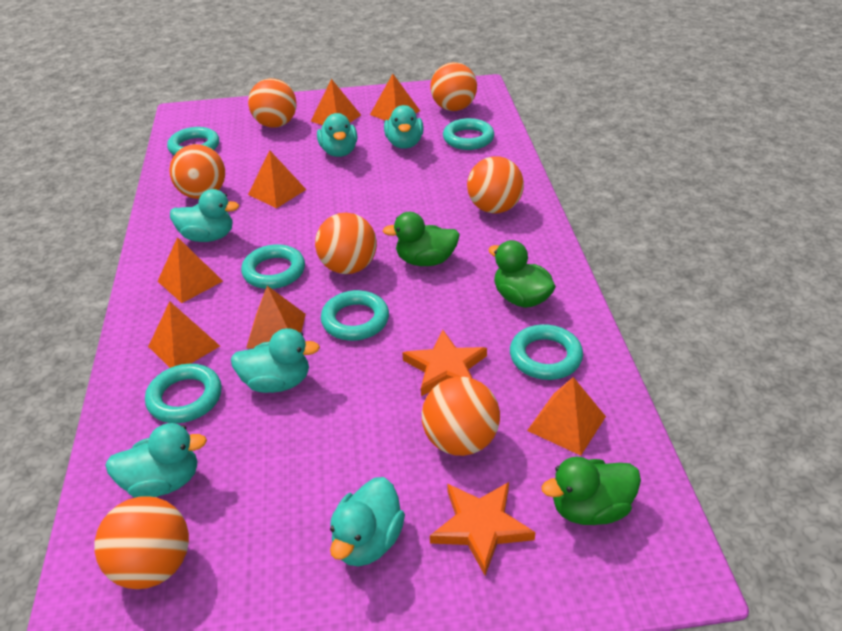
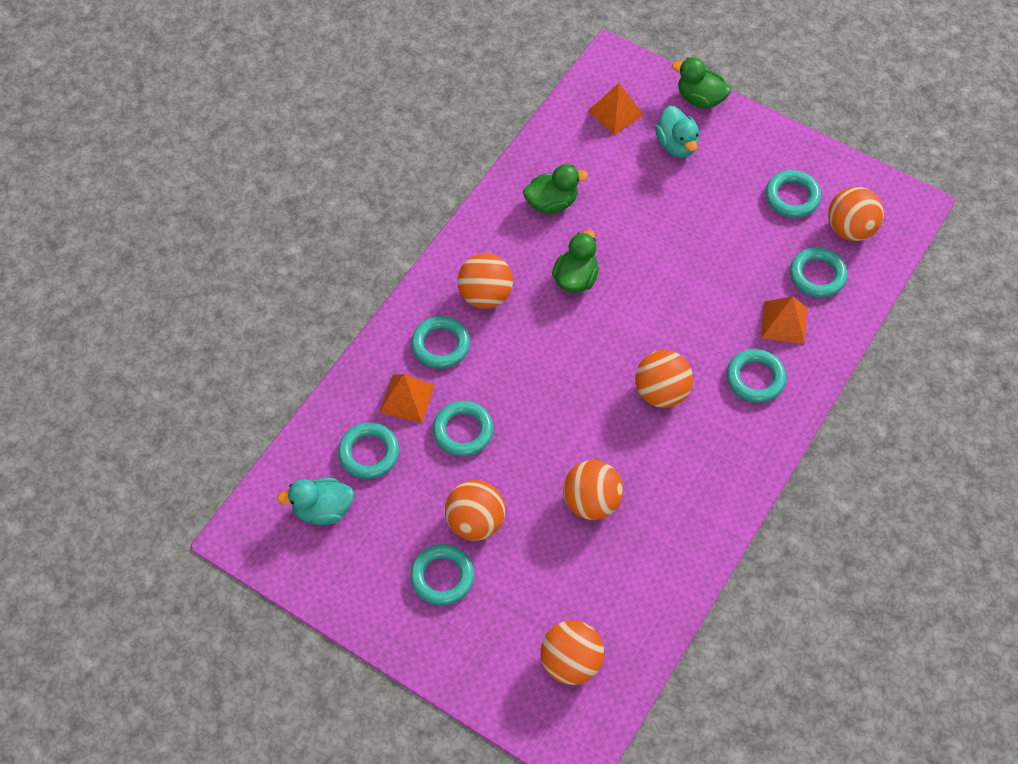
orange ball: [94,496,189,589] [169,144,225,199] [248,78,297,128] [315,213,377,274] [422,377,500,456] [430,62,477,111] [467,157,524,213] = 7 -> [445,480,505,541] [458,253,513,309] [541,620,604,685] [563,460,623,520] [635,350,693,408] [828,187,884,241] = 6
orange pyramid: [148,301,220,368] [157,237,223,303] [246,286,306,348] [248,150,306,208] [311,79,361,125] [370,74,420,121] [527,377,606,456] = 7 -> [379,374,435,423] [588,83,644,135] [761,296,807,344] = 3
orange star: [402,330,487,396] [430,482,535,576] = 2 -> none = 0
turquoise duck: [105,423,207,498] [170,189,239,242] [231,328,320,393] [317,113,358,157] [330,477,405,566] [384,105,424,149] = 6 -> [277,478,354,525] [655,106,699,158] = 2
turquoise ring: [145,364,222,423] [167,127,219,155] [241,244,305,289] [321,290,389,341] [443,118,494,150] [510,324,583,380] = 6 -> [338,422,399,479] [410,544,474,605] [411,316,470,369] [433,401,493,457] [726,349,786,403] [765,170,821,218] [790,247,847,298] = 7

